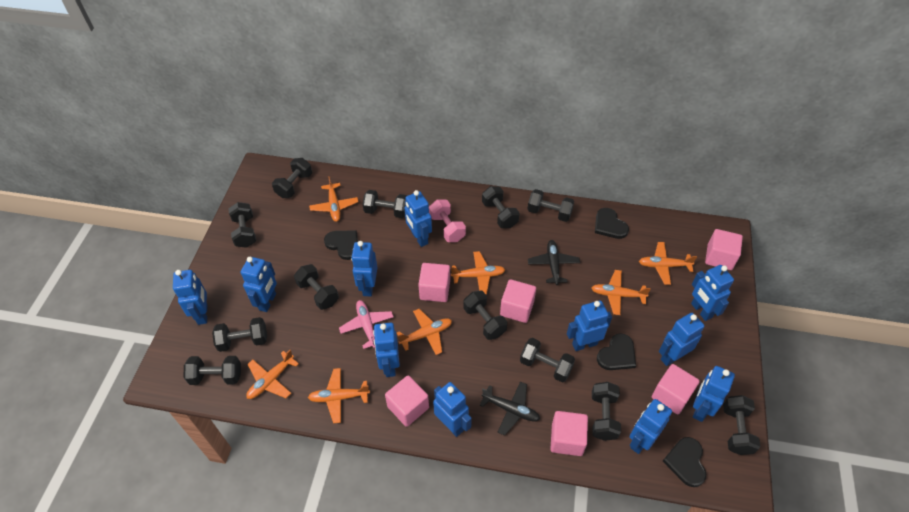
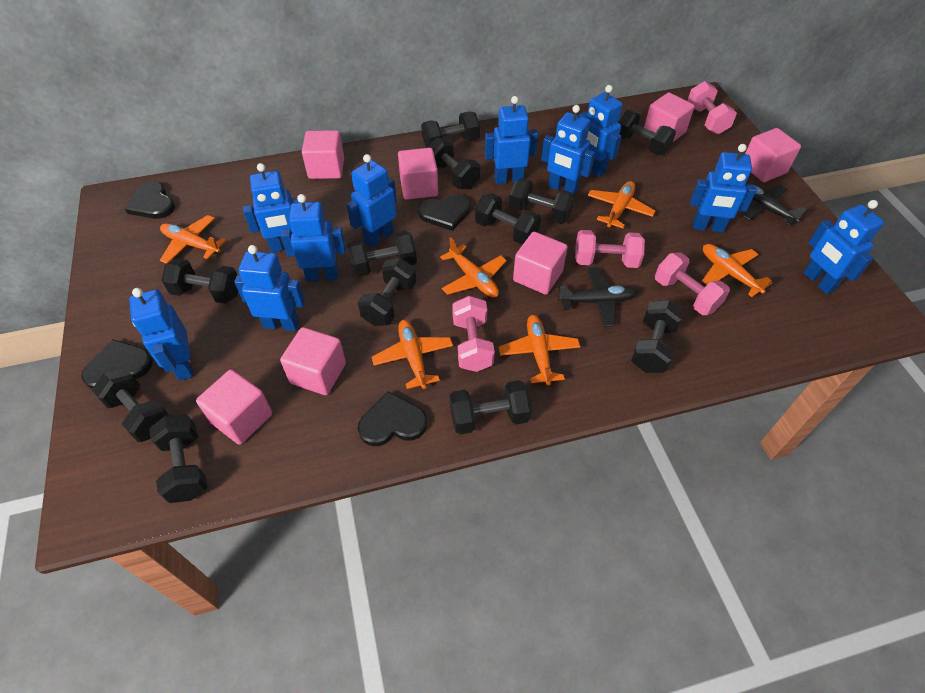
blue robot: [173,270,207,325] [240,257,277,312] [351,241,377,296] [373,323,400,377] [405,190,432,247] [433,382,472,437] [567,300,612,351] [630,399,672,454] [659,313,704,366] [691,265,734,321] [693,366,735,422] = 11 -> [129,288,193,381] [234,245,305,331] [243,163,300,253] [281,194,346,281] [346,154,397,248] [485,96,538,184] [541,105,595,195] [579,85,622,177] [690,144,757,233] [804,200,884,294] = 10
orange plane: [246,350,299,399] [308,368,370,423] [309,176,358,222] [397,309,452,355] [451,251,505,295] [591,270,651,315] [639,242,697,285] = 7 -> [160,215,226,264] [372,320,453,389] [440,237,507,298] [498,315,580,386] [588,181,655,228] [702,244,772,297] = 6
pink cube: [385,375,429,427] [418,263,450,302] [500,279,536,323] [550,411,588,456] [652,364,700,415] [705,229,743,270] = 6 -> [196,369,272,445] [280,327,346,395] [302,130,344,179] [398,148,438,200] [513,232,568,295] [644,93,695,142] [745,128,801,182] = 7
pink dumbbell: [429,199,466,242] = 1 -> [452,296,495,372] [575,230,645,268] [655,252,730,315] [688,81,737,134] = 4
pink plane: [339,300,394,349] = 1 -> none = 0

